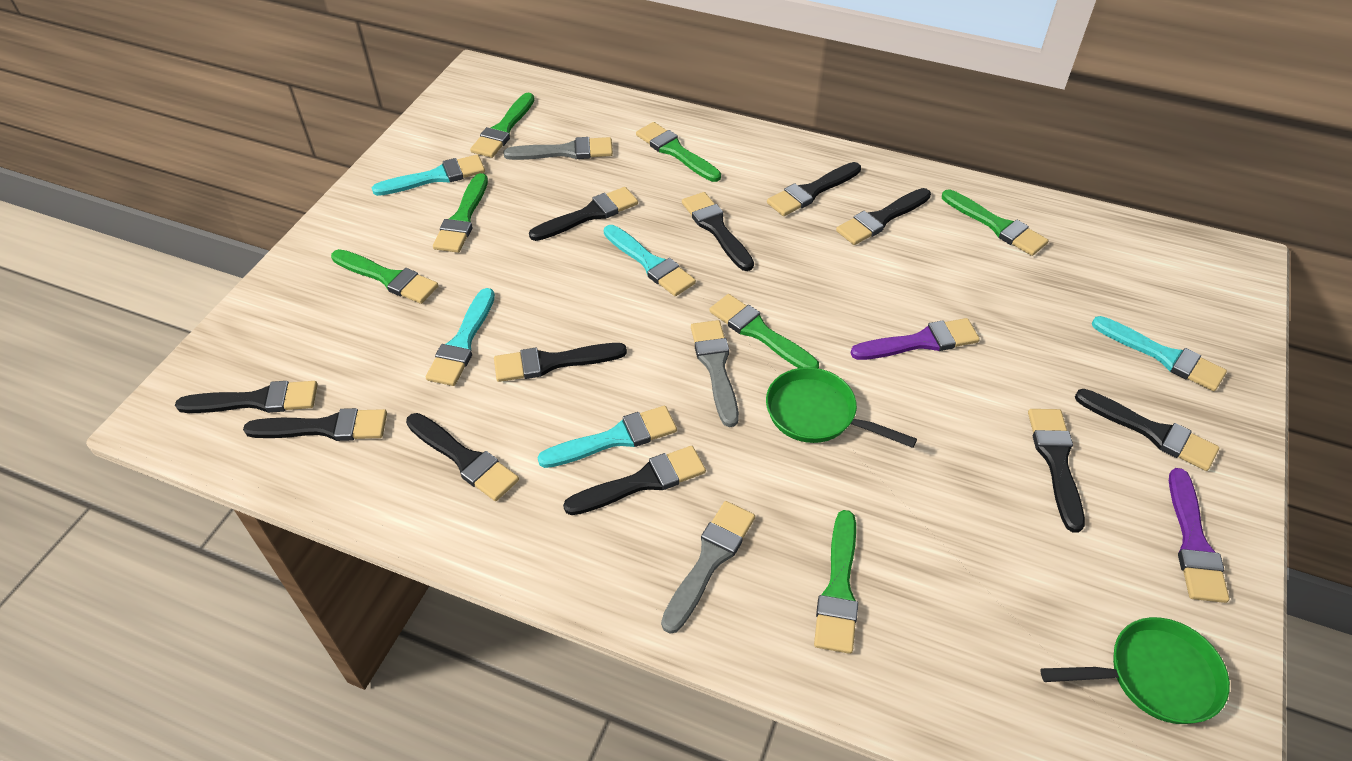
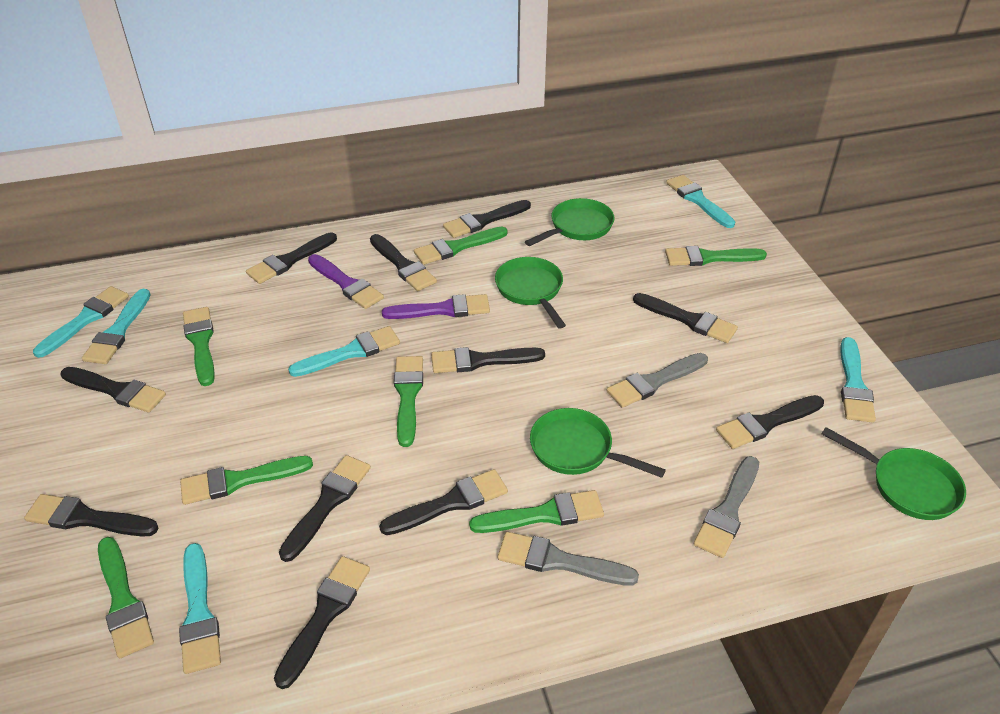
green pan: [766,367,917,448] [1040,617,1230,724] = 2 -> [495,257,566,329] [525,198,614,246] [530,408,666,478] [822,427,966,520] = 4
turquoise brush: [372,155,485,196] [426,288,495,386] [537,406,677,468] [604,225,696,296] [1092,316,1227,391] = 5 -> [33,286,129,358] [82,289,151,364] [179,543,221,674] [288,326,400,377] [666,175,735,228] [840,337,876,423] = 6

